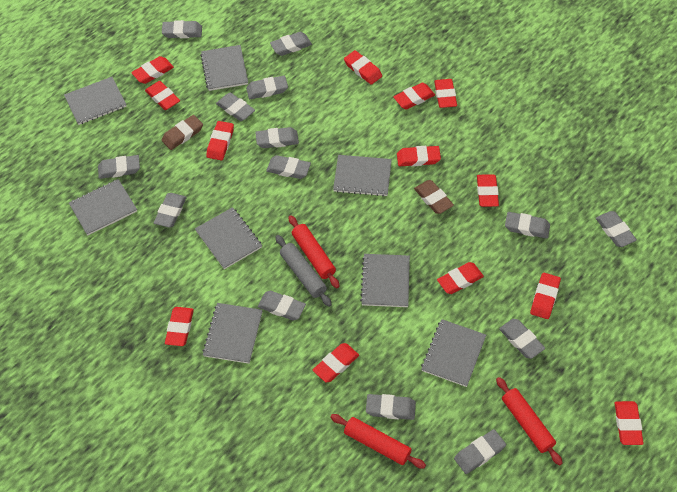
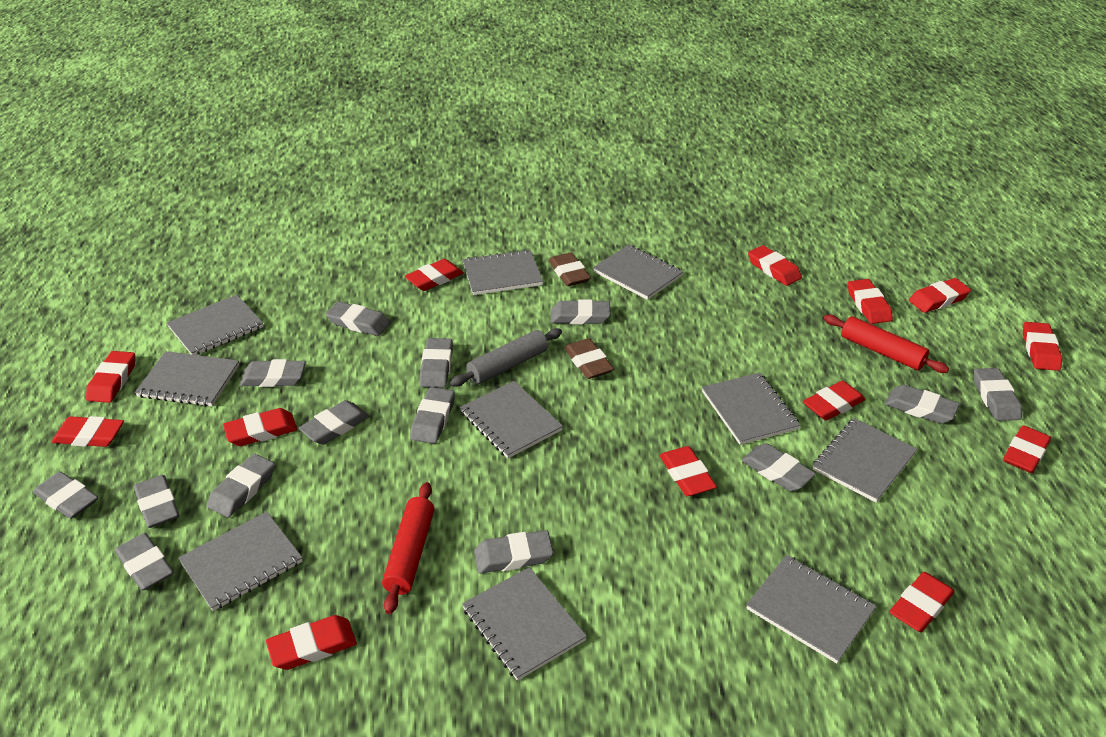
grey notebook: [64,77,127,125] [69,179,137,236] [195,207,262,269] [200,45,248,91] [203,303,263,364] [333,155,392,196] [360,254,410,307] [421,319,486,387] = 8 -> [135,351,239,407] [167,295,263,355] [178,512,303,611] [460,381,563,459] [462,249,543,295] [462,567,587,681] [593,245,683,300] [702,373,801,445] [746,555,876,664] [813,418,917,503] = 10
red rolling pin: [289,215,340,288] [330,414,426,469] [496,377,563,466] = 3 -> [382,482,434,614] [824,315,949,373] = 2

